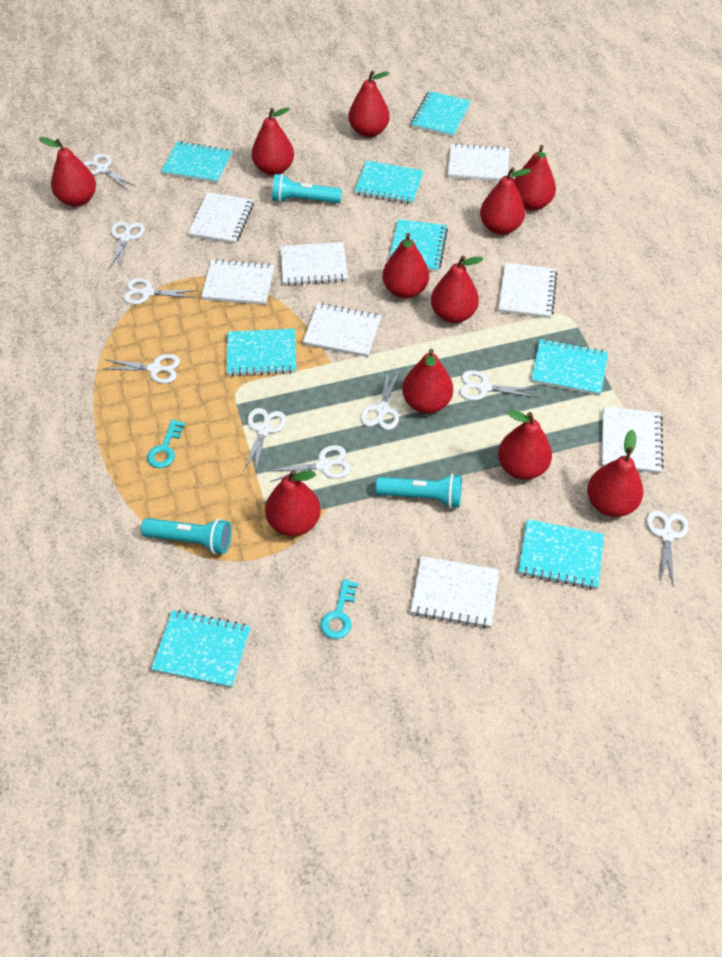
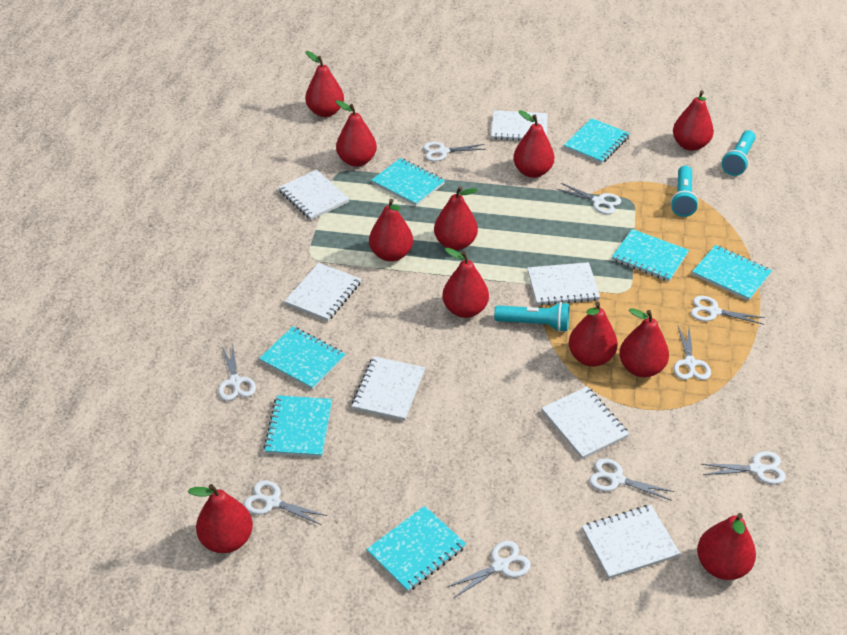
turquoise key: [147,419,185,468] [320,579,358,639] = 2 -> none = 0
turquoise notebook: [151,610,251,688] [161,141,232,184] [227,328,296,376] [354,161,424,204] [389,219,448,272] [411,91,471,137] [518,519,604,590] [531,339,608,396] = 8 -> [259,326,345,390] [264,395,332,457] [366,506,466,592] [371,158,445,206] [564,118,630,164] [612,229,689,282] [692,245,772,301] = 7
white notebook: [188,192,254,244] [201,259,275,305] [281,242,348,286] [303,303,381,357] [411,556,499,628] [448,143,509,181] [499,262,557,318] [602,406,664,474] = 8 -> [278,170,349,220] [284,263,361,321] [352,356,425,421] [491,110,548,141] [527,262,600,306] [541,387,629,459] [582,505,680,579] = 7

